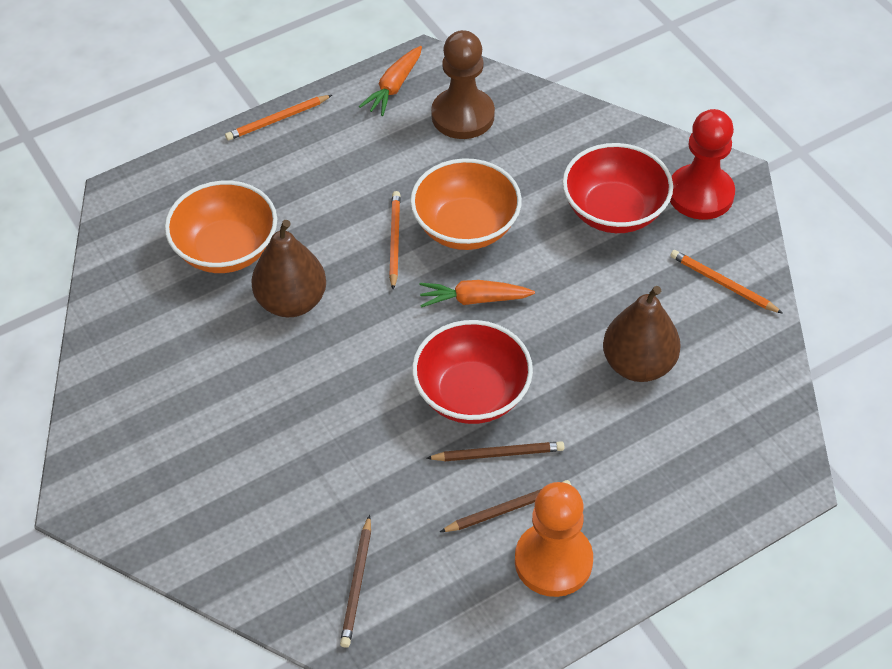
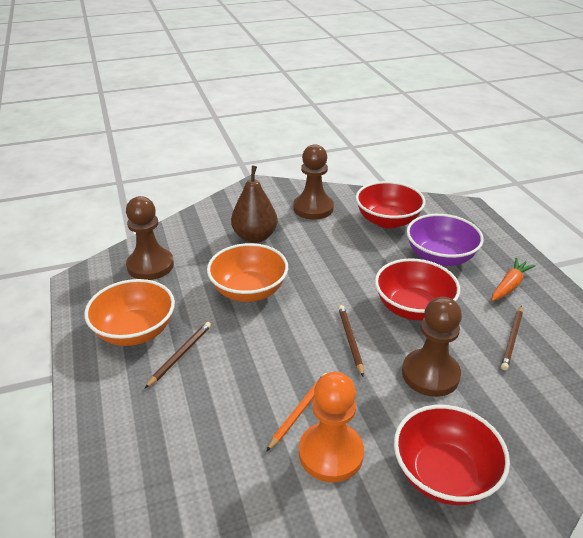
brown pawn: [431,30,495,139] = 1 -> [126,196,174,280] [293,144,334,220] [402,297,462,397] = 3
brown pear: [251,220,326,317] [603,286,681,382] = 2 -> [231,165,278,243] = 1
orange carrot: [359,46,422,116] [420,280,535,307] = 2 -> [492,258,536,301] = 1
orange pencil: [225,95,332,140] [389,191,401,290] [670,250,783,314] = 3 -> [266,373,327,452] = 1
purple bowl: none = 0 -> [407,214,484,266] = 1
red bowl: [412,320,533,424] [562,143,673,233] = 2 -> [356,181,425,229] [375,258,460,321] [394,405,510,505] = 3
red pawn: [670,109,735,220] = 1 -> none = 0

